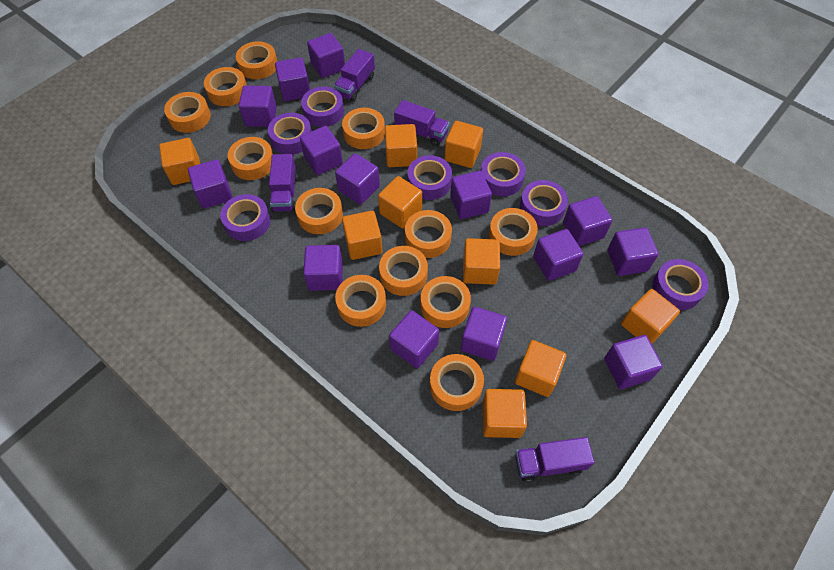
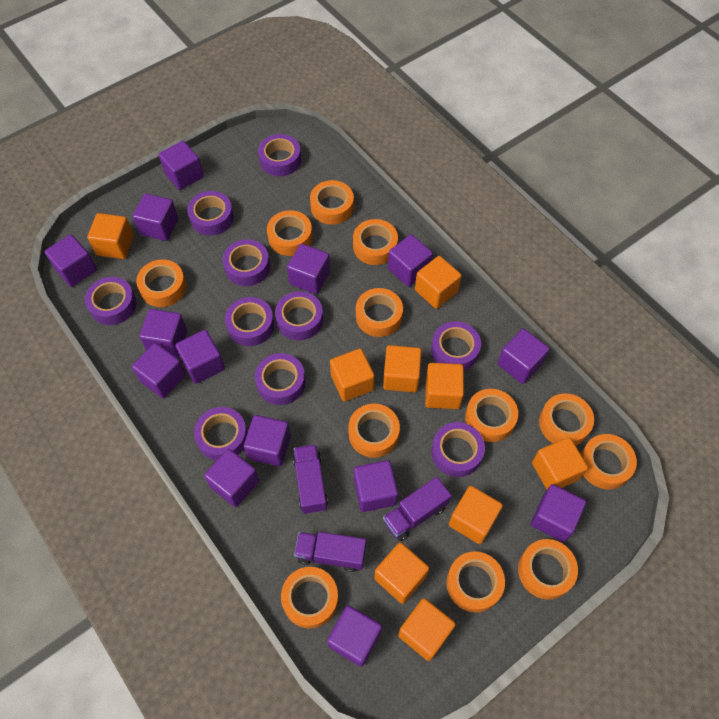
purple tape: [220,194,271,241] [268,113,312,155] [301,86,344,127] [408,155,452,200] [481,152,526,196] [520,180,568,226] [652,259,709,310] = 7 -> [85,277,137,325] [187,191,234,236] [194,407,248,461] [223,239,270,286] [225,297,274,346] [255,353,306,405] [258,134,301,176] [275,291,323,340] [431,321,481,370] [431,422,485,477] = 10
purple truck: [269,154,298,212] [334,49,375,102] [394,100,449,146] [515,437,595,482] = 4 -> [293,444,328,514] [294,532,366,572] [383,477,452,541] = 3

